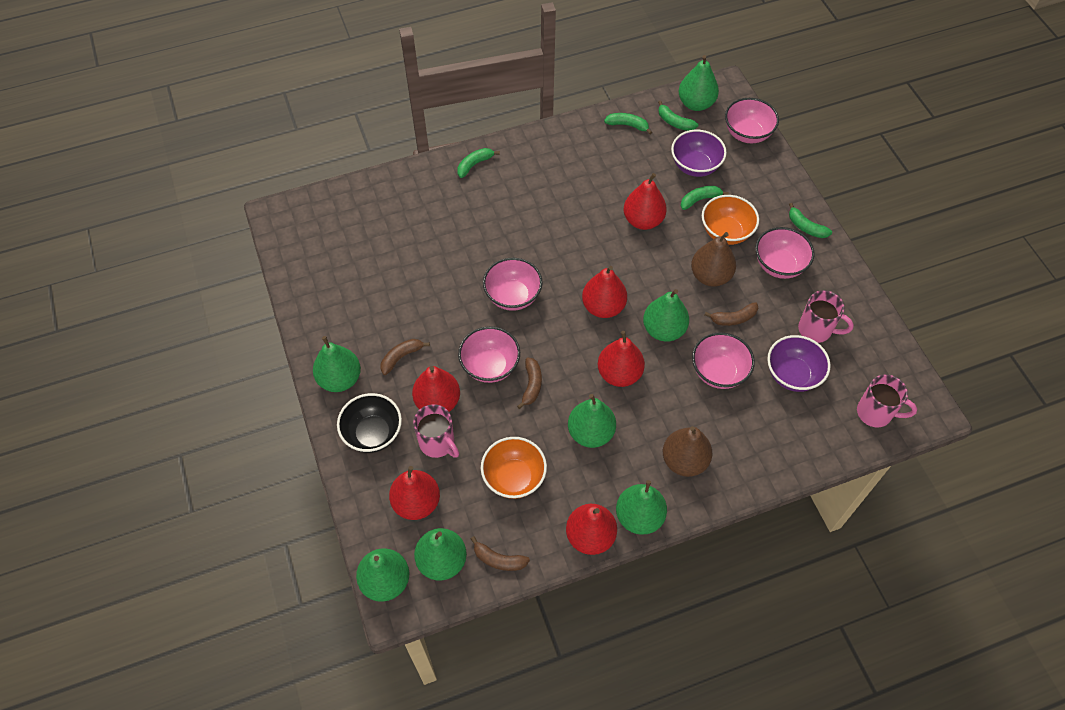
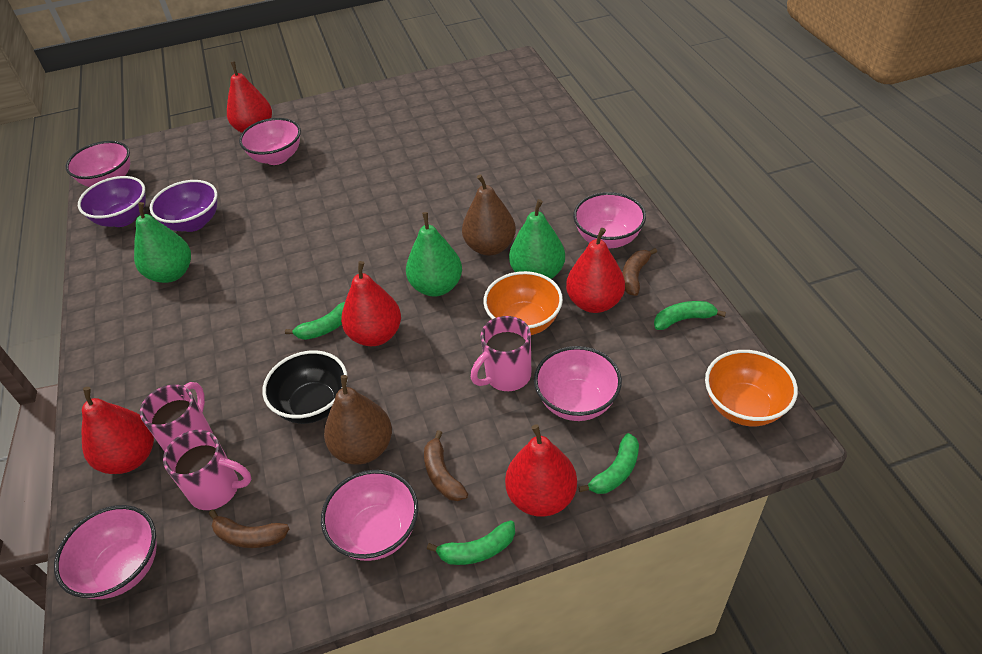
brown banana: [380,339,430,375] [471,536,530,571] [517,358,542,409] [705,302,758,326] = 4 -> [209,510,289,548] [424,430,468,501] [623,248,657,296] = 3
green banana: [457,148,500,178] [604,113,652,134] [658,101,698,131] [680,186,729,210] [789,203,832,238] = 5 -> [285,302,345,340] [427,520,515,565] [578,433,639,494] [654,301,726,330] = 4
green pear: [313,336,361,392] [356,548,409,602] [414,528,467,580] [568,394,616,448] [616,480,667,535] [643,289,689,342] [679,55,719,111] = 7 -> [134,202,191,283] [406,212,462,297] [509,199,565,279] = 3
pink bowl: [458,326,520,383] [483,258,542,311] [692,332,755,389] [725,98,779,143] [756,227,814,279] = 5 -> [54,505,157,599] [66,141,130,187] [239,118,301,165] [321,470,418,561] [534,346,622,421] [573,192,646,248] = 6
red pear: [389,466,440,520] [412,366,460,412] [566,504,617,555] [582,266,627,318] [597,331,645,387] [623,173,667,230] = 6 -> [82,387,154,474] [227,62,272,133] [341,261,401,346] [505,424,577,517] [566,228,625,313] = 5

